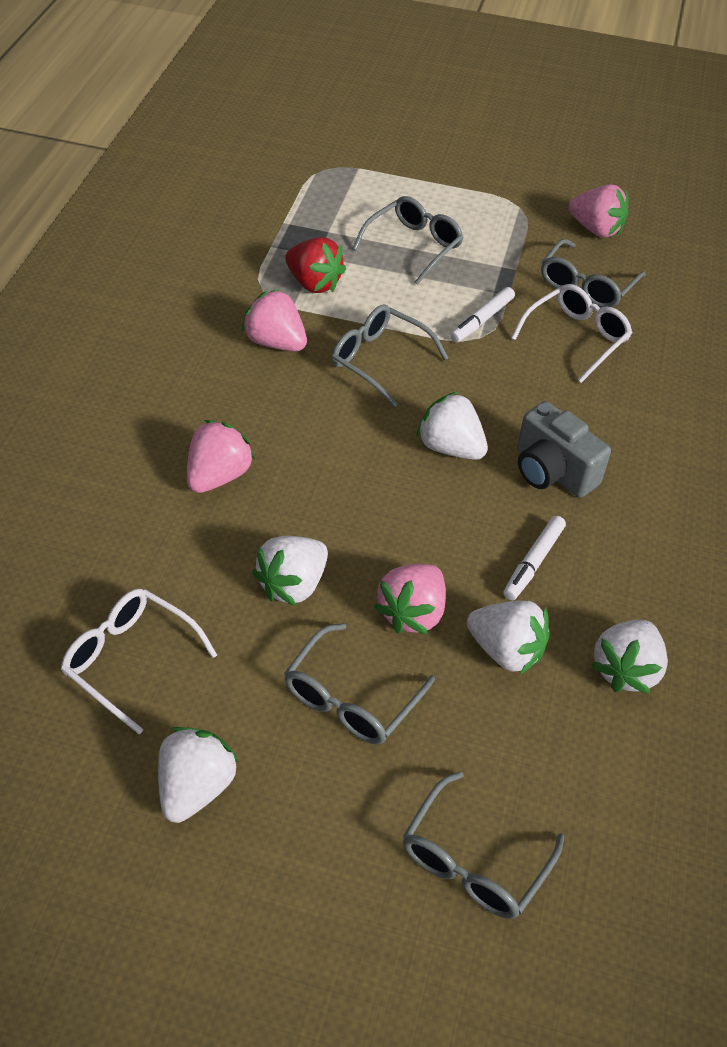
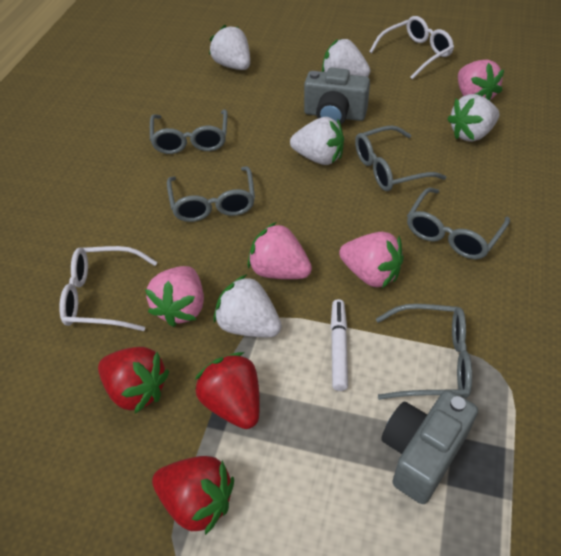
grey camera: [517,401,611,498] = 1 -> [304,68,370,124] [381,390,478,504] = 2
red strawberry: [285,237,346,293] = 1 -> [98,347,169,413] [152,456,234,535] [195,352,260,429] = 3
white marker: [450,287,515,342] [503,516,566,600] = 2 -> [330,299,348,391] = 1

